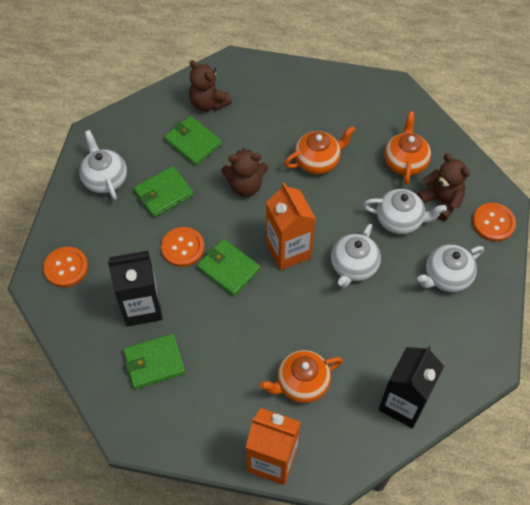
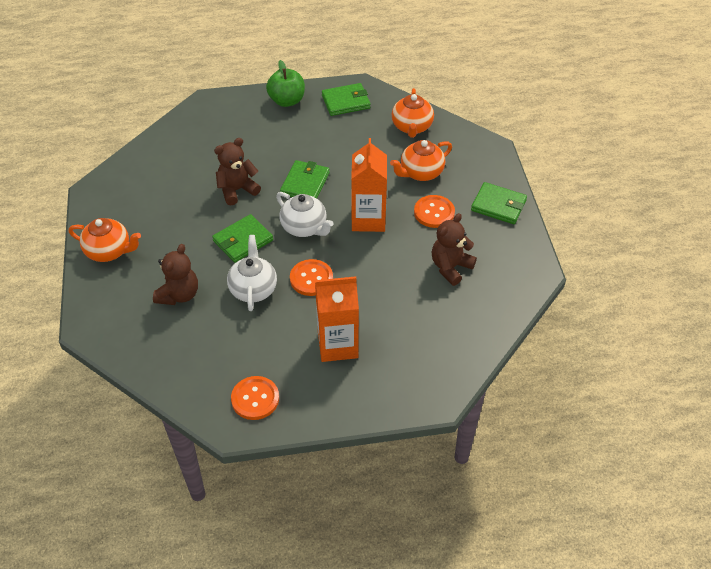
black carton: [108,251,162,327] [378,346,444,428] = 2 -> none = 0
green apple: none = 0 -> [266,60,305,107] = 1
white teapot: [79,130,127,200] [331,224,381,288] [363,189,447,234] [417,244,484,292] = 4 -> [227,235,277,311] [276,192,334,237] = 2

